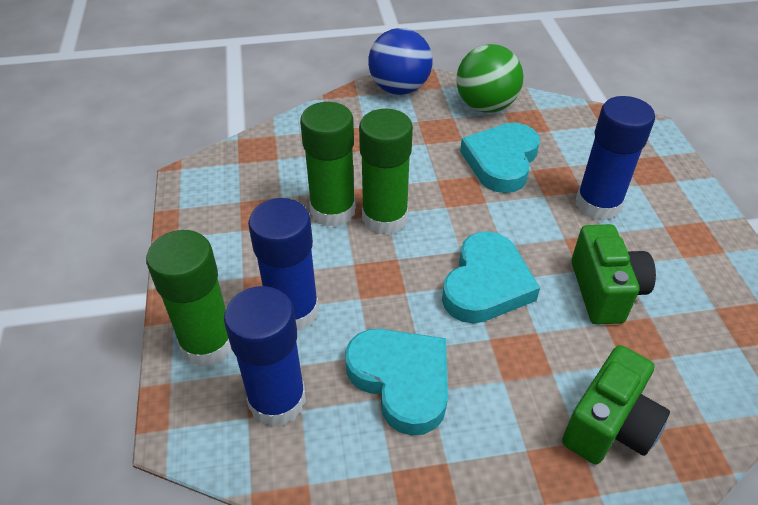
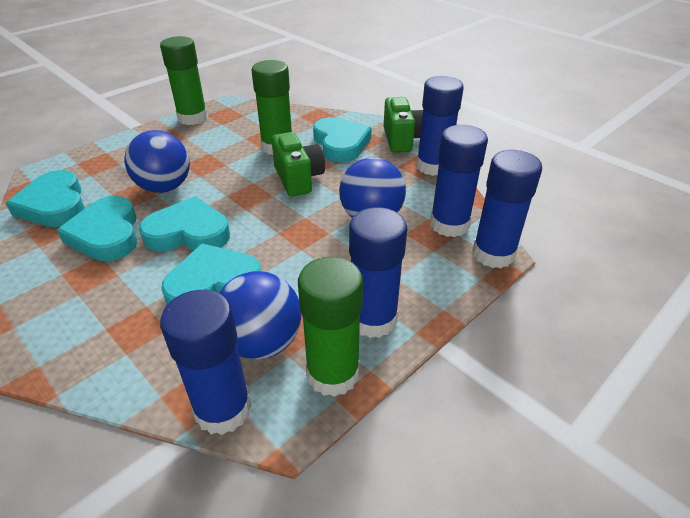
blue ball: [368,28,433,95] = 1 -> [124,130,190,193] [219,271,301,359] [339,158,406,218] = 3
blue glue stick: [224,286,306,427] [248,198,319,330] [576,96,655,221] = 3 -> [160,290,251,435] [349,207,407,338] [416,76,464,176] [430,125,488,237] [472,150,542,268] = 5
green ball: [456,44,524,113] = 1 -> none = 0
turquoise heart: [345,329,448,436] [442,231,540,323] [460,123,540,193] = 3 -> [6,170,85,227] [57,196,138,261] [139,196,230,251] [161,244,261,304] [313,117,372,162] = 5

